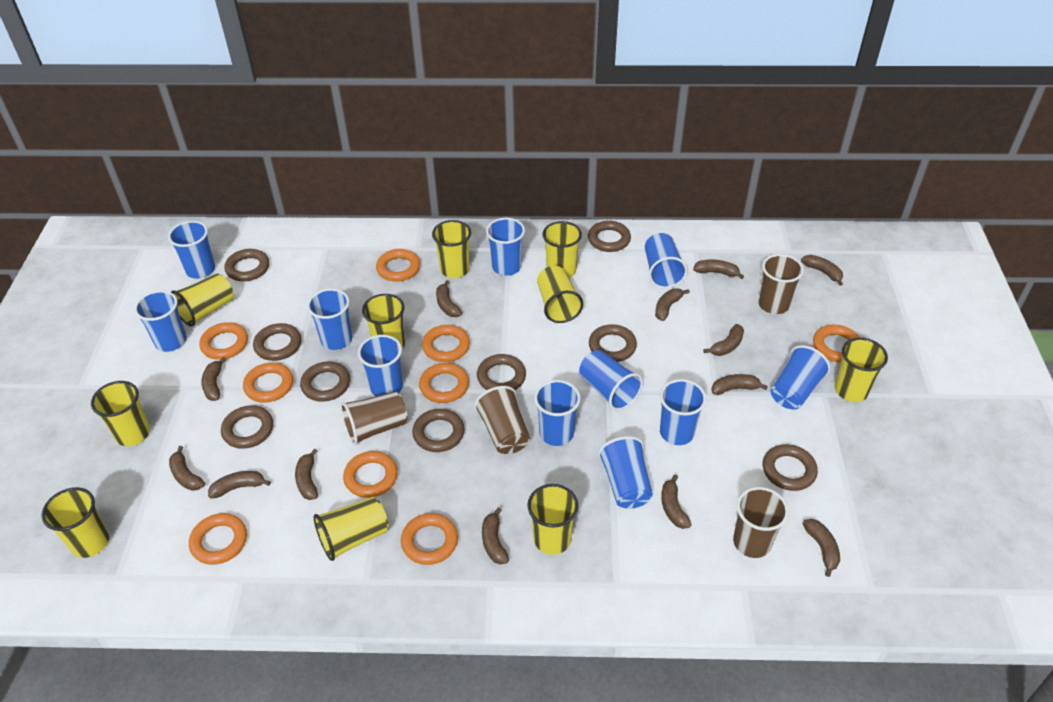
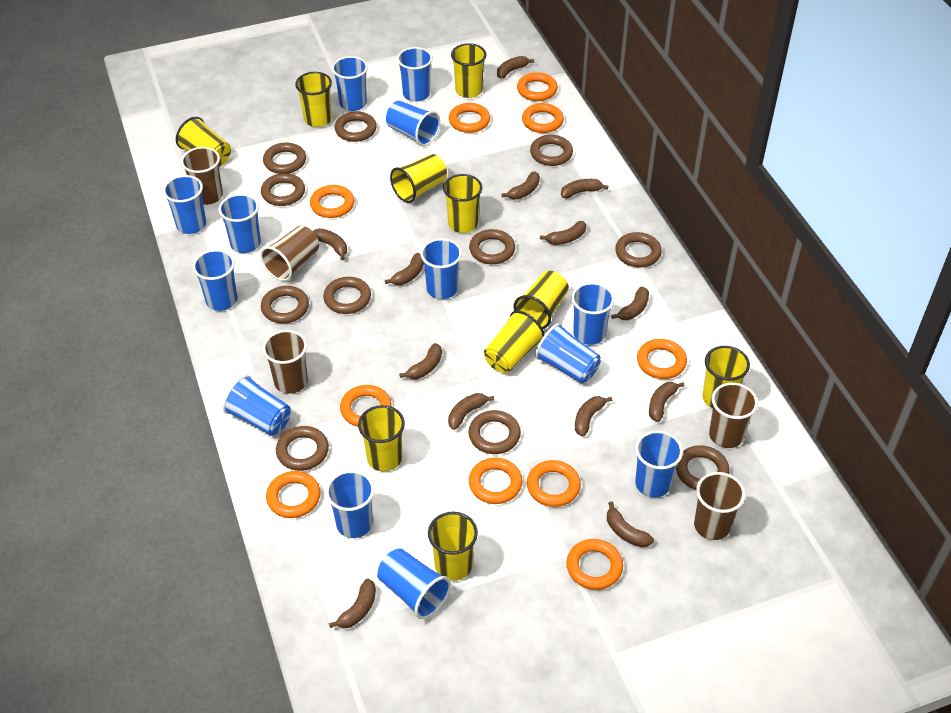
blue cup: [134,290,187,352] [168,221,215,279] [307,289,352,350] [358,335,403,396] [486,218,525,276] [534,380,580,446] [579,350,643,411] [598,436,653,509] [645,233,687,289] [660,379,706,445] [770,345,830,409] = 11 -> [163,175,206,234] [193,249,238,311] [218,194,261,253] [222,375,291,436] [326,470,374,538] [332,56,368,111] [377,548,451,619] [386,101,440,146] [397,47,433,102] [420,238,462,299] [535,323,601,384] [572,282,615,345] [635,430,683,498] = 13
brown cup: [340,391,408,445] [474,386,530,454] [733,487,789,558] [758,254,804,314] = 4 -> [181,147,223,205] [260,226,319,281] [263,330,308,394] [694,472,745,540] [709,383,758,448] = 5
brown ring: [221,405,273,449] [224,249,269,281] [253,323,301,361] [300,362,350,402] [412,409,465,452] [477,354,526,390] [588,221,631,252] [589,324,637,362] [763,444,818,491] = 9 -> [261,173,305,206] [261,286,309,323] [263,142,306,174] [276,426,329,471] [323,277,371,314] [335,111,377,142] [468,410,521,454] [469,229,515,264] [530,135,573,166] [615,232,662,267] [676,445,730,490] = 11
orange ring: [189,513,247,565] [199,322,248,360] [243,363,293,403] [343,451,397,498] [376,249,420,282] [401,513,458,565] [419,363,469,403] [422,325,470,362] [813,325,860,362] = 9 -> [266,471,320,518] [310,185,354,218] [340,385,391,427] [449,103,490,133] [469,458,522,504] [517,72,558,101] [522,103,564,133] [527,460,581,507] [566,539,623,590] [637,339,687,379] = 10

